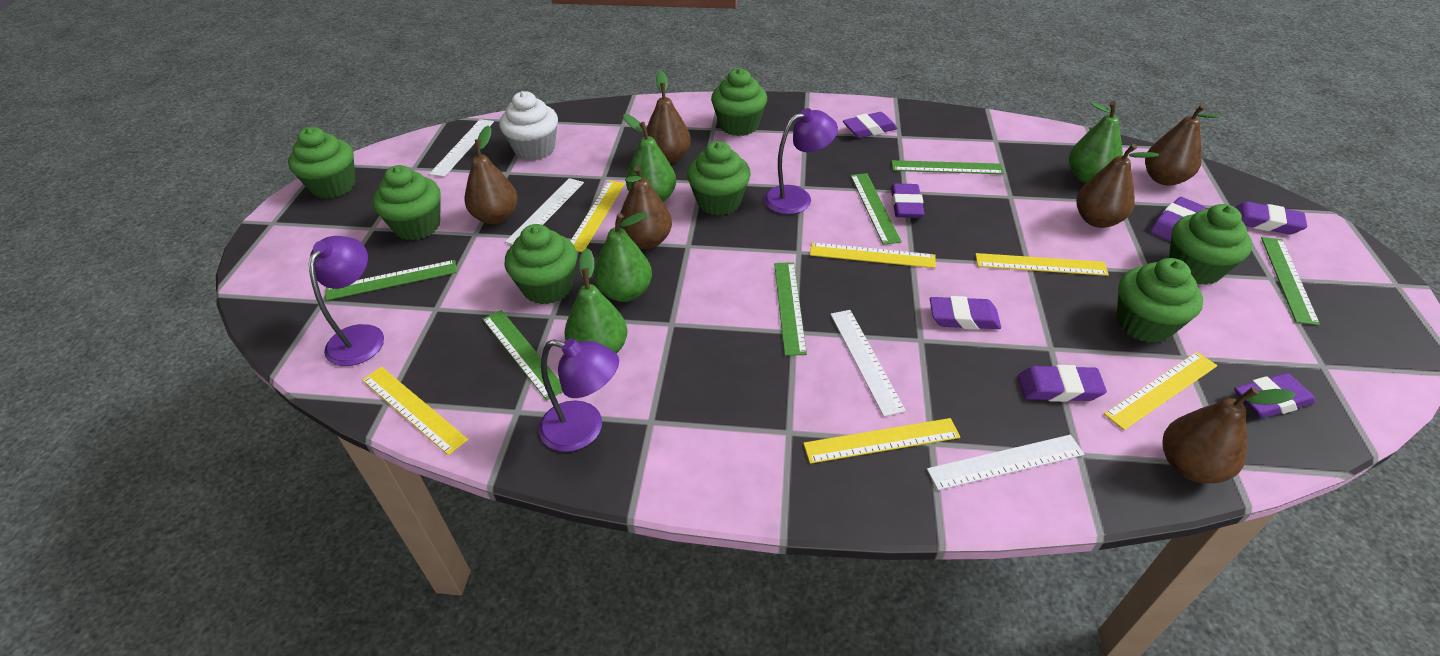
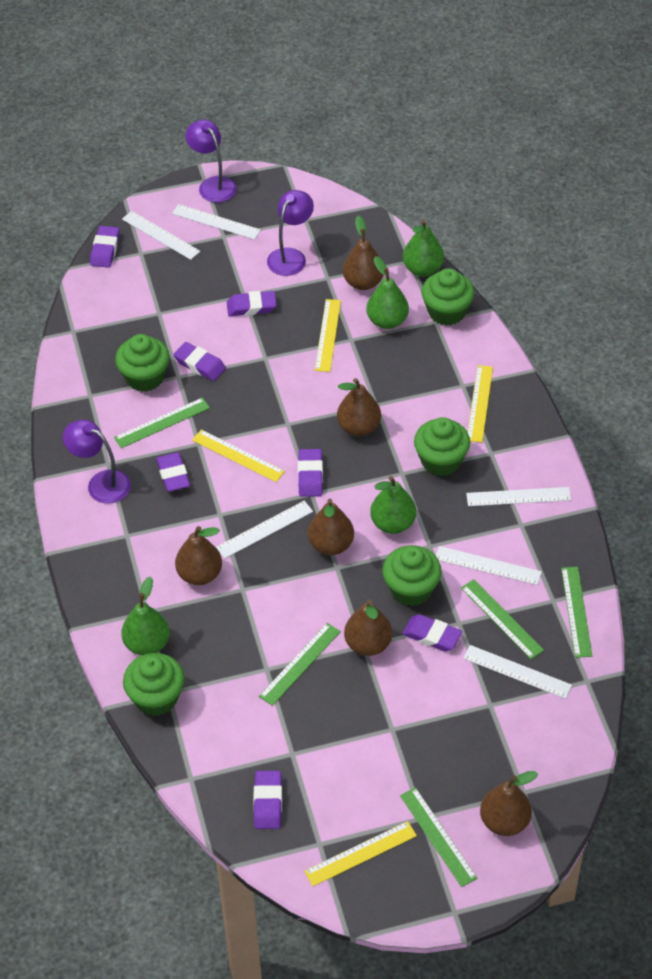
green cupcake: [288,127,356,199] [373,165,441,240] [504,224,577,304] [687,141,751,216] [711,68,767,136] [1117,258,1203,343] [1169,204,1252,285] = 7 -> [115,334,170,392] [123,653,184,716] [382,545,442,606] [414,417,470,476] [422,268,474,326] = 5
green ruler: [325,260,457,301] [482,310,563,401] [774,262,807,356] [850,173,902,245] [892,160,1004,174] [1261,237,1320,325] = 6 -> [114,398,210,448] [259,623,341,706] [400,787,477,887] [461,579,544,659] [561,567,592,658] = 5
white cupcake: [499,91,558,160] = 1 -> none = 0
white ruler: [429,119,494,177] [505,178,584,245] [830,310,906,417] [927,435,1084,490] = 4 -> [122,211,200,260] [172,204,261,240] [216,501,313,558] [436,546,542,585] [463,645,572,699] [466,487,571,506] = 6
yellow ruler: [362,367,468,455] [571,181,625,252] [803,418,960,464] [810,242,936,268] [976,253,1109,276] [1104,352,1218,430] = 6 -> [192,430,285,482] [304,821,417,886] [315,299,341,372] [468,365,493,442] = 4

